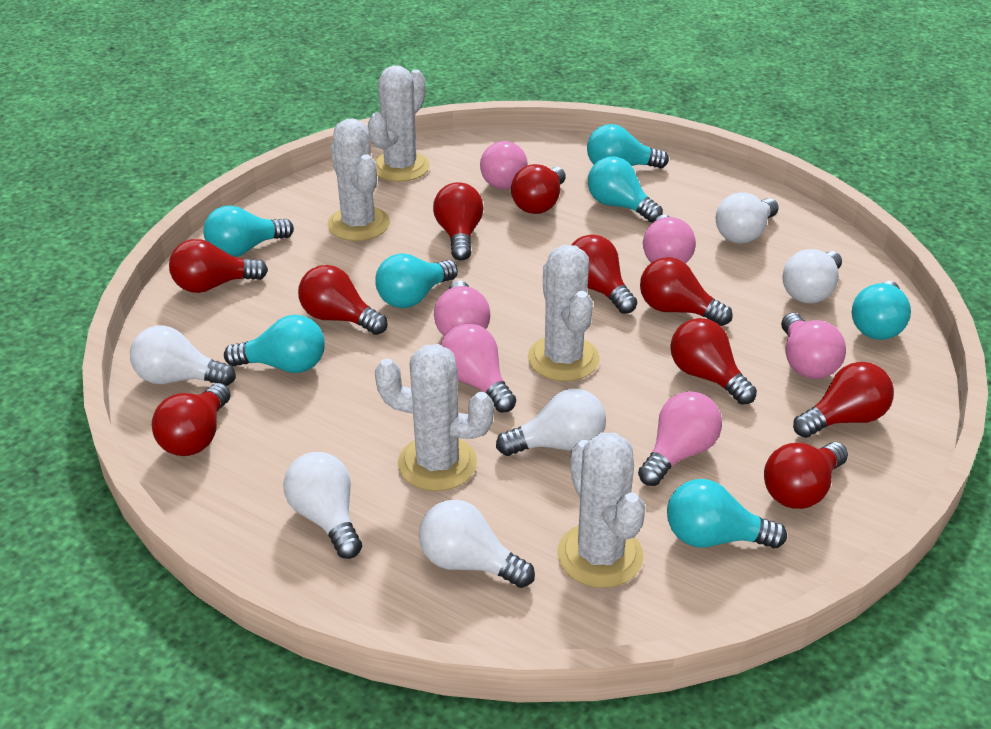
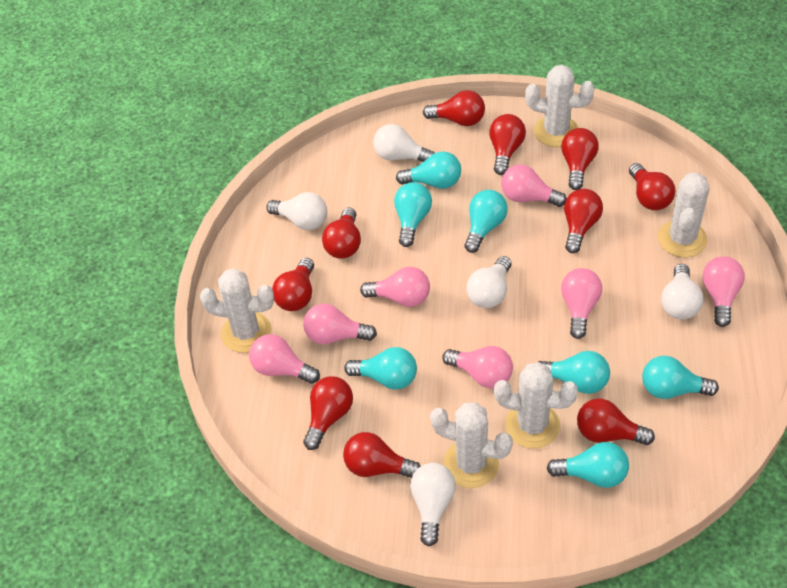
pink light bulb: [434,280,490,336] [441,324,516,413] [480,141,528,189] [638,391,722,486] [643,215,696,264] [781,313,846,379] = 6 -> [249,334,320,384] [303,303,377,344] [360,267,430,307] [442,346,513,388] [501,164,567,207] [561,268,602,339] [702,256,745,327] = 7
white light bulb: [130,325,236,386] [283,452,362,559] [419,500,535,588] [496,389,606,456] [716,192,779,244] [782,249,842,303] = 6 -> [266,192,327,230] [373,124,435,162] [410,463,456,546] [467,256,512,308] [661,264,703,319] = 5

